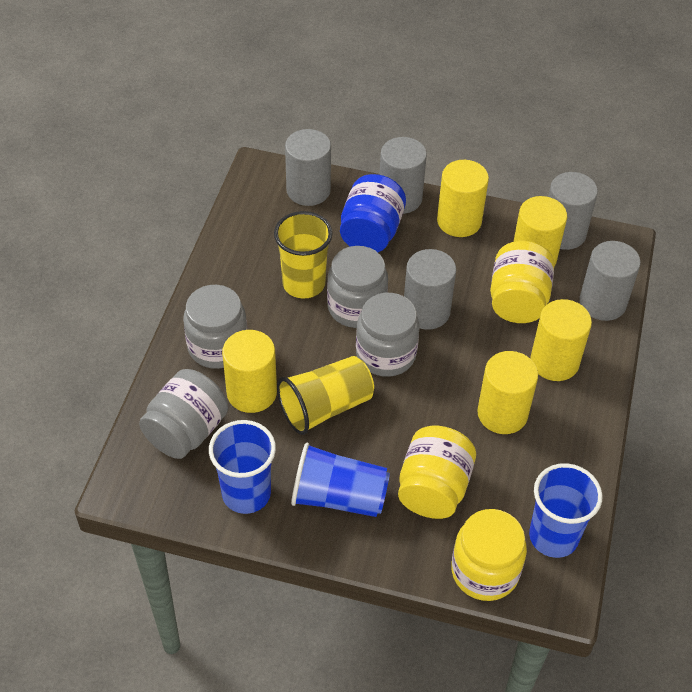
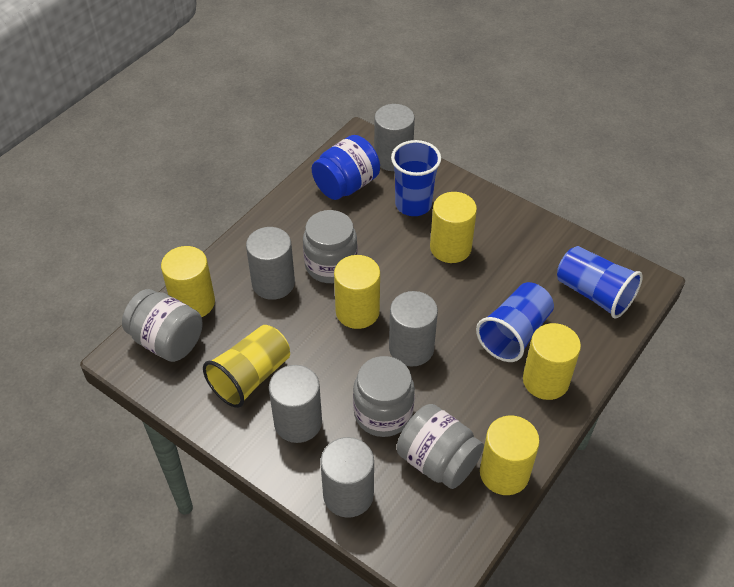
yellow cup: [274,211,333,299] [277,356,374,435] = 2 -> [203,325,290,408] = 1
yellow jar: [398,426,476,519] [451,509,527,601] [490,241,554,323] = 3 -> none = 0

